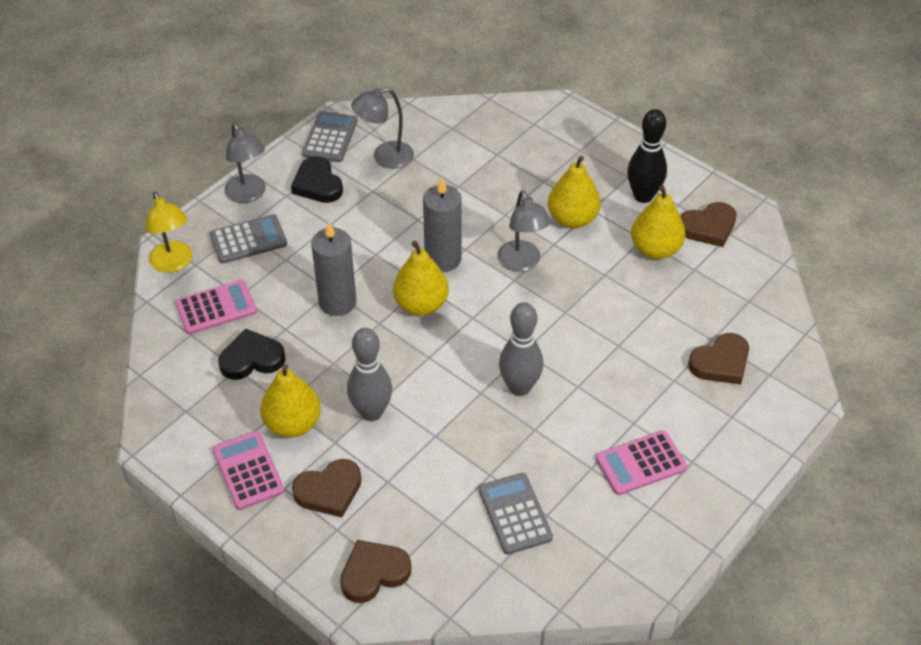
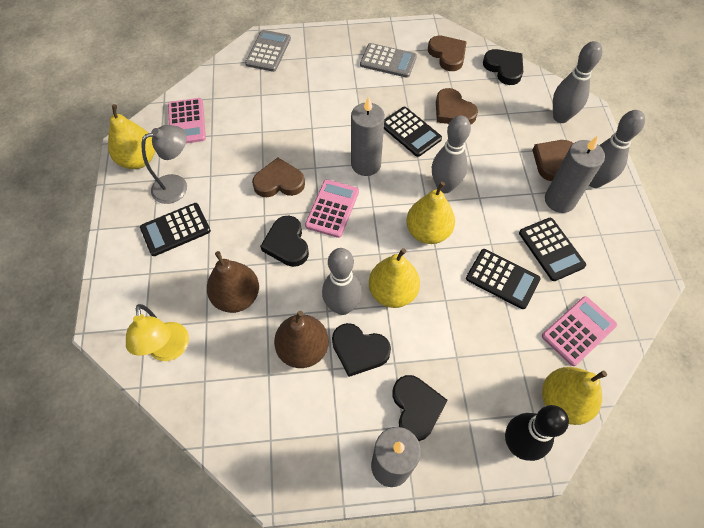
black calculator: none = 0 -> [140,203,211,256] [384,107,442,157] [466,249,541,309] [519,218,586,281] = 4
black heart: [218,328,285,380] [291,156,343,203] = 2 -> [260,216,309,267] [332,323,391,377] [392,375,447,441] [483,49,523,85] = 4
brown pear: none = 0 -> [207,251,259,313] [274,311,329,368] = 2
grey bowling pin: [347,328,392,421] [499,302,543,396] = 2 -> [322,248,362,315] [432,115,471,193] [553,41,602,123] [589,110,645,188] = 4
grey calculator: [210,214,287,264] [302,111,358,162] [479,473,553,555] = 3 -> [245,30,291,72] [360,43,417,78] = 2
grey candle: [311,222,356,316] [423,178,461,272] = 2 -> [351,96,385,176] [371,427,421,487] [545,136,605,213] = 3
grey lamp: [225,123,266,203] [351,88,414,169] [498,190,551,272] = 3 -> [142,125,187,204] = 1

